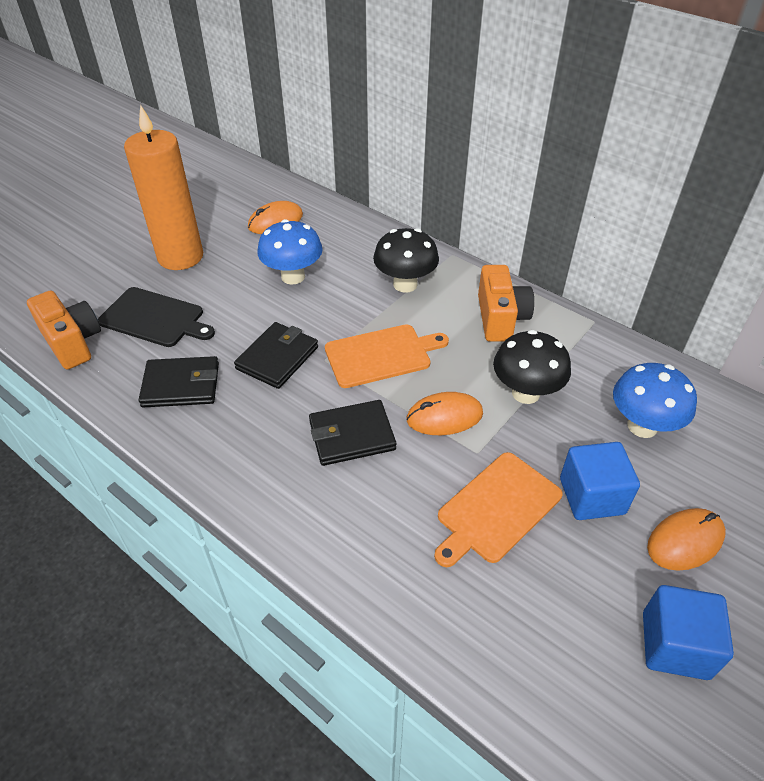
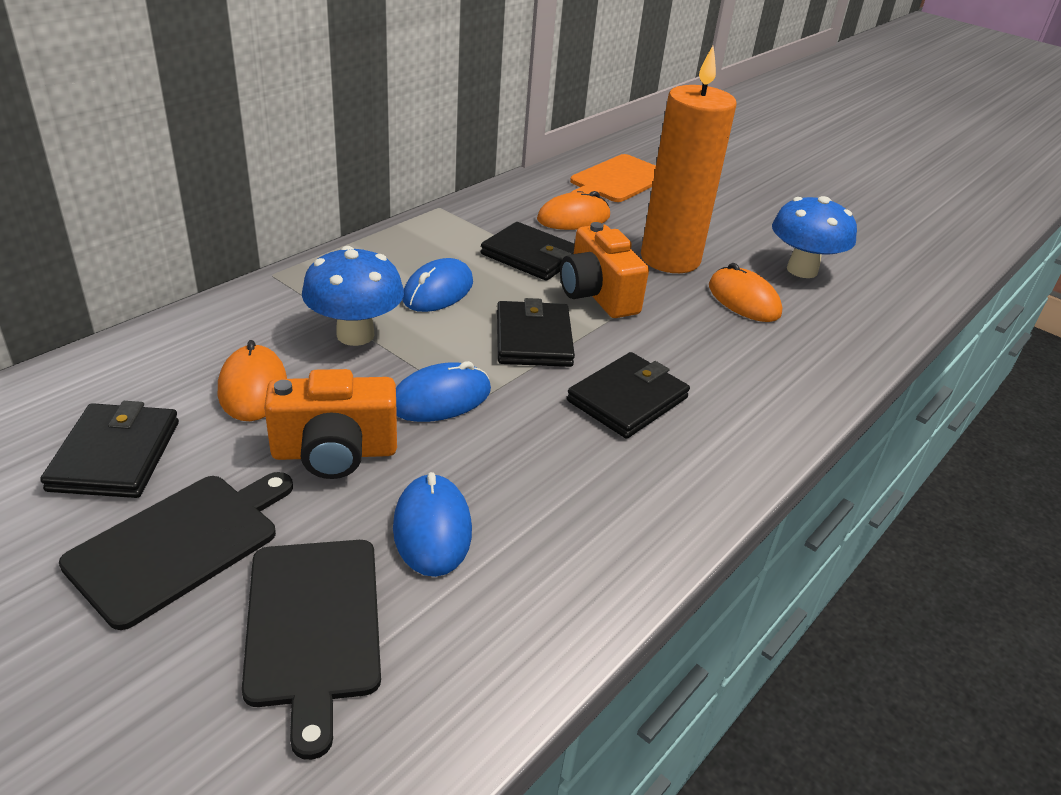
black cutting board: [98,287,215,347] = 1 -> [59,472,293,630] [242,540,381,760] = 2
black mushroom: [373,228,439,293] [493,330,571,404] = 2 -> none = 0
black wallet: [139,356,219,408] [234,322,318,389] [309,400,396,466] = 3 -> [40,401,179,498] [481,222,575,281] [497,298,575,367] [567,352,690,439] = 4
blue cube: [560,442,640,520] [643,585,734,680] = 2 -> none = 0
blue mouse: none = 0 -> [393,472,472,577] [396,361,491,422] [402,258,473,312] = 3
orange cutting board: [325,324,449,388] [434,452,563,567] = 2 -> [570,154,656,202] = 1

